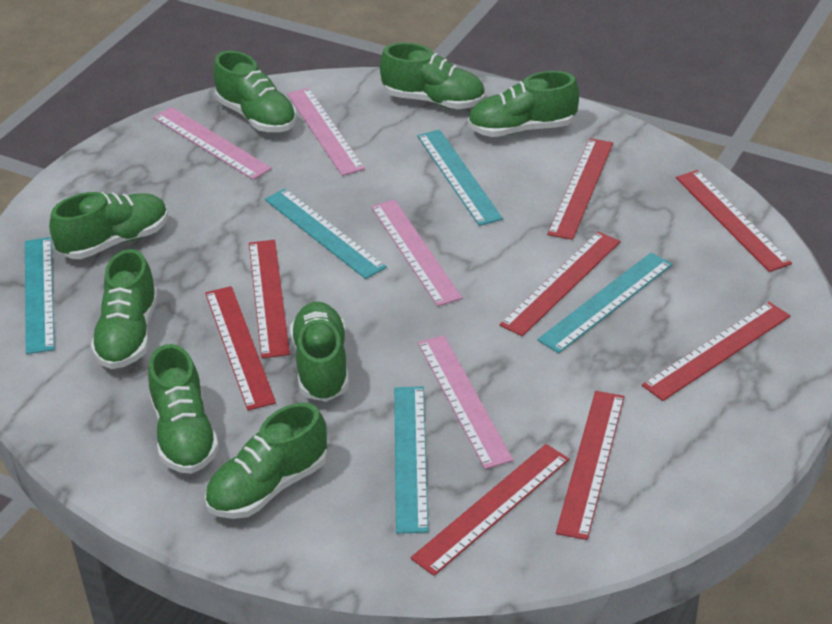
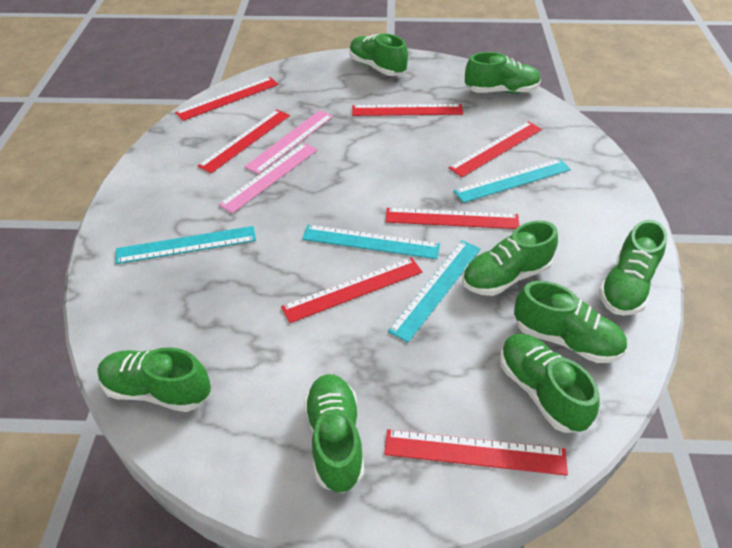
pink ruler: [153,107,272,180] [287,87,365,176] [371,199,462,307] [418,335,513,469] = 4 -> [218,143,318,214] [244,110,333,174] = 2
red ruler: [205,286,276,411] [249,240,290,358] [410,444,569,576] [499,231,620,336] [547,138,613,240] [556,391,625,540] [642,302,790,401] [676,170,792,272] = 8 -> [175,77,279,121] [198,110,290,173] [281,257,422,323] [352,104,463,116] [384,429,568,476] [386,208,520,229] [449,121,542,177] = 7
turquoise ruler: [25,237,55,354] [265,189,387,279] [394,386,428,534] [417,129,503,226] [537,252,672,353] = 5 -> [115,226,256,264] [302,225,440,259] [388,240,481,342] [454,159,571,203] = 4

